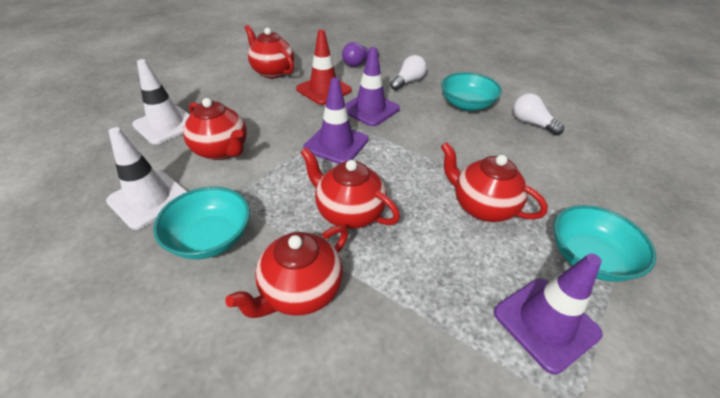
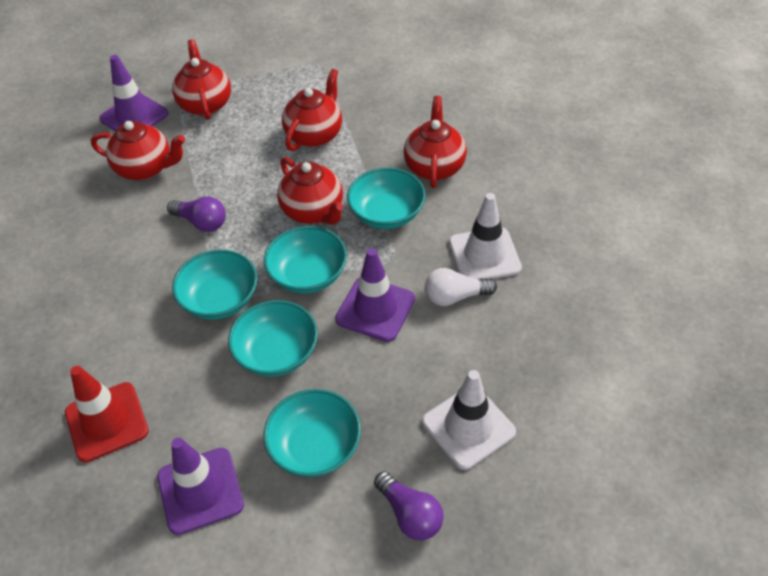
purple light bulb: [342,42,379,67] = 1 -> [167,196,226,232] [374,471,444,540] = 2
turquoise bowl: [153,187,250,259] [441,72,502,111] [554,205,656,282] = 3 -> [172,250,257,320] [228,300,318,377] [263,389,361,477] [264,226,347,294] [347,168,426,229] = 5
white light bulb: [390,55,427,90] [513,93,564,136] = 2 -> [425,268,497,306] = 1

